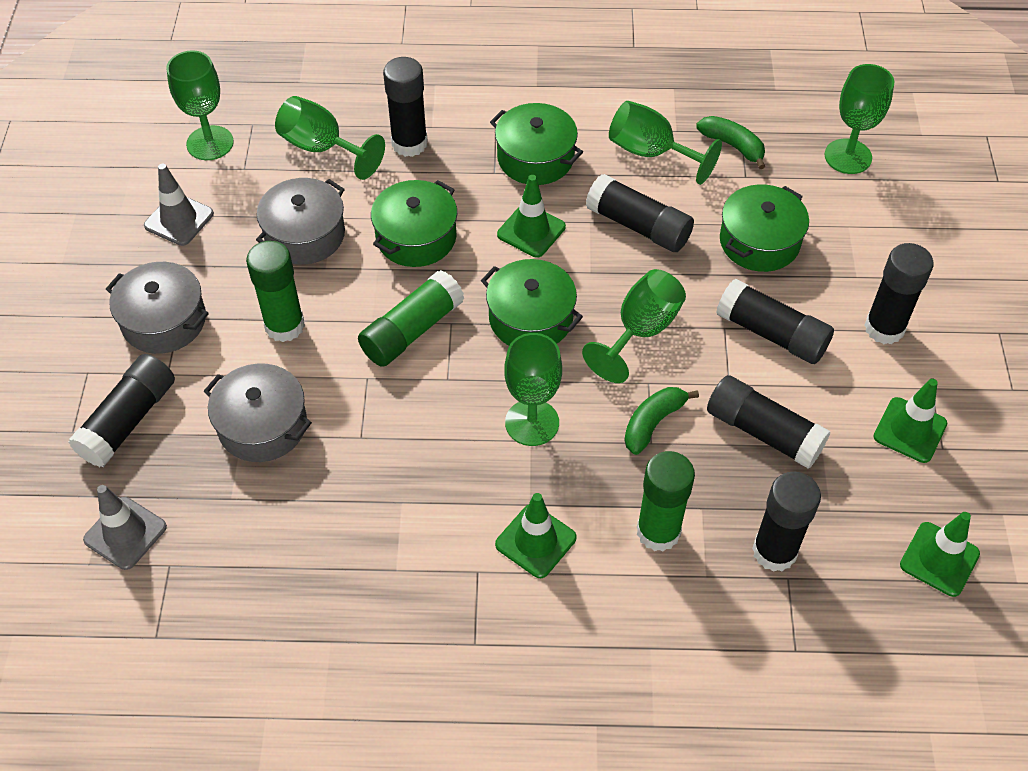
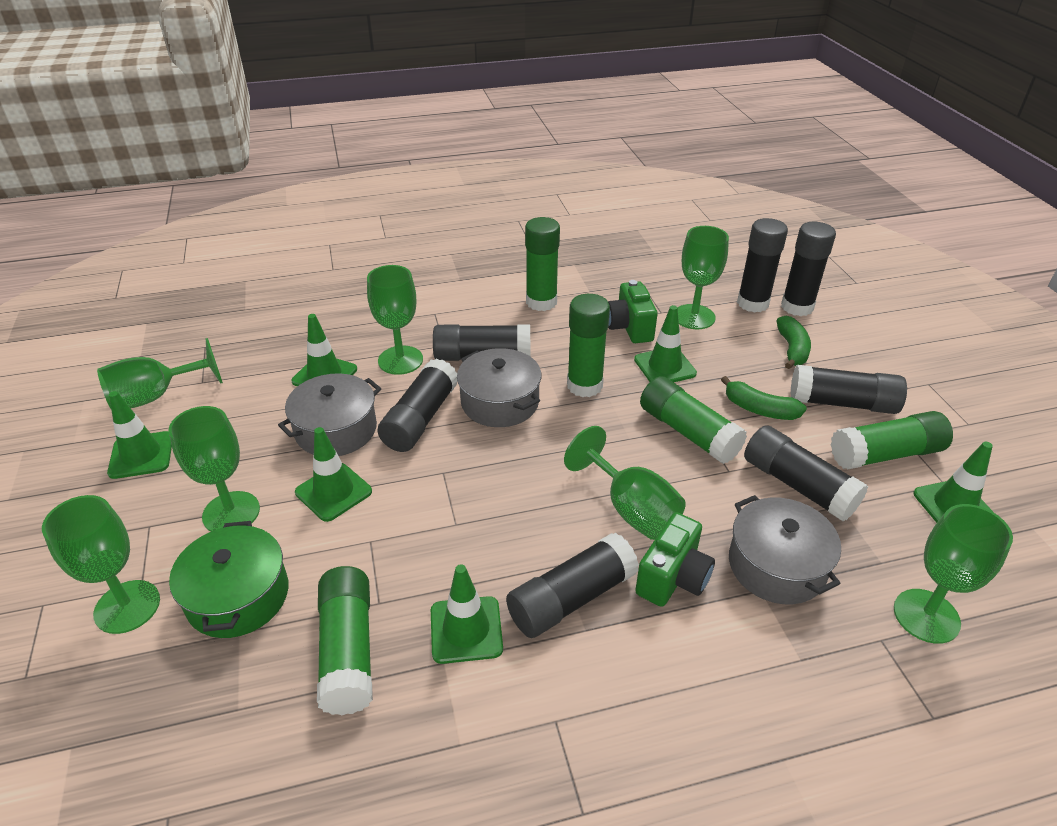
green camera: none = 0 -> [608,280,658,343] [635,512,715,607] = 2
green glue stick: [246,241,305,342] [358,270,464,367] [637,451,695,552] = 3 -> [317,566,373,715] [525,217,560,311] [567,294,610,397] [640,376,747,464] [831,411,953,469] = 5
green goblet: [166,50,234,160] [275,96,385,180] [504,333,562,446] [582,269,686,383] [609,101,722,185] [825,64,894,174] = 6 -> [42,495,160,634] [97,338,223,409] [169,406,260,532] [367,265,423,375] [564,426,686,540] [677,226,729,329] [894,504,1013,644] = 7
green pot: [371,180,457,267] [481,259,583,345] [490,103,583,185] [720,185,809,272] = 4 -> [169,521,288,638] = 1
green traffic cone: [495,493,577,578] [497,175,566,258] [873,379,947,463] [900,512,980,597] = 4 -> [107,391,172,479] [291,314,357,386] [295,427,372,522] [431,564,503,664] [634,305,697,382] [913,442,994,523] = 6
grey traffic cone: [83,485,167,570] [144,163,214,246] = 2 -> none = 0

